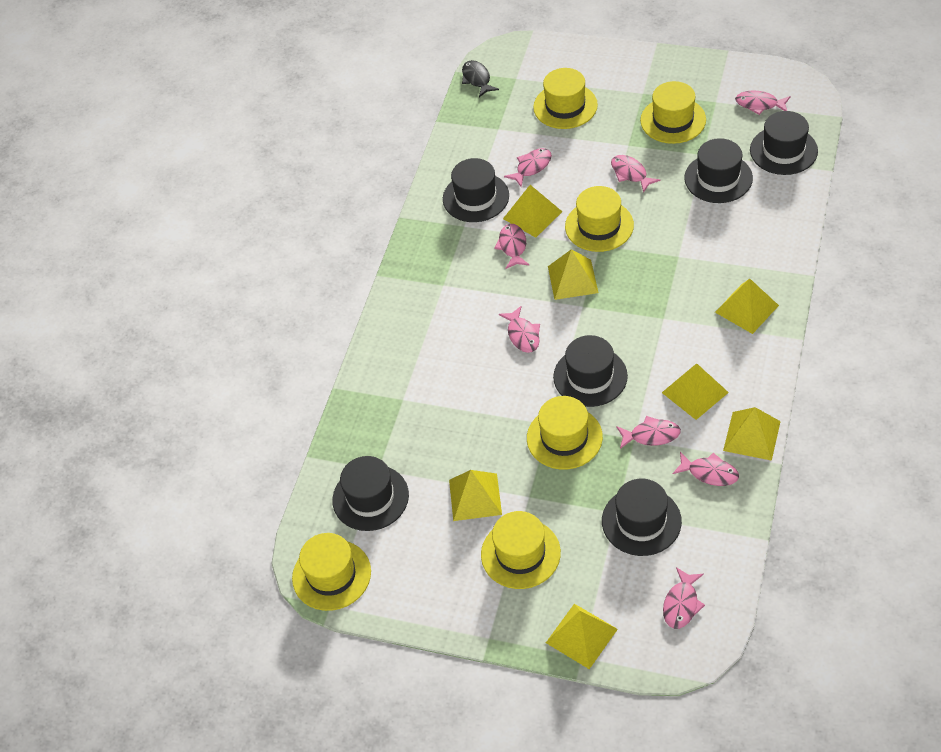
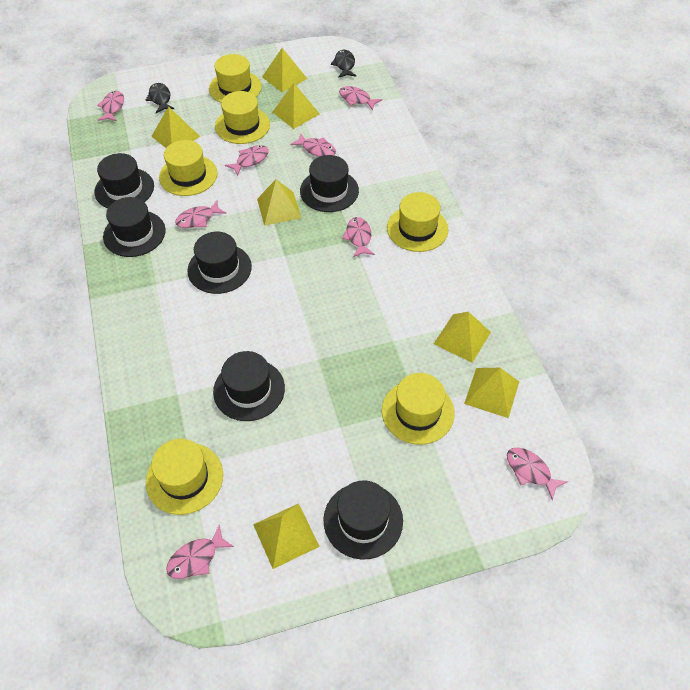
black fish: [462,60,499,97] = 1 -> [146,83,174,113] [331,50,356,78] = 2

